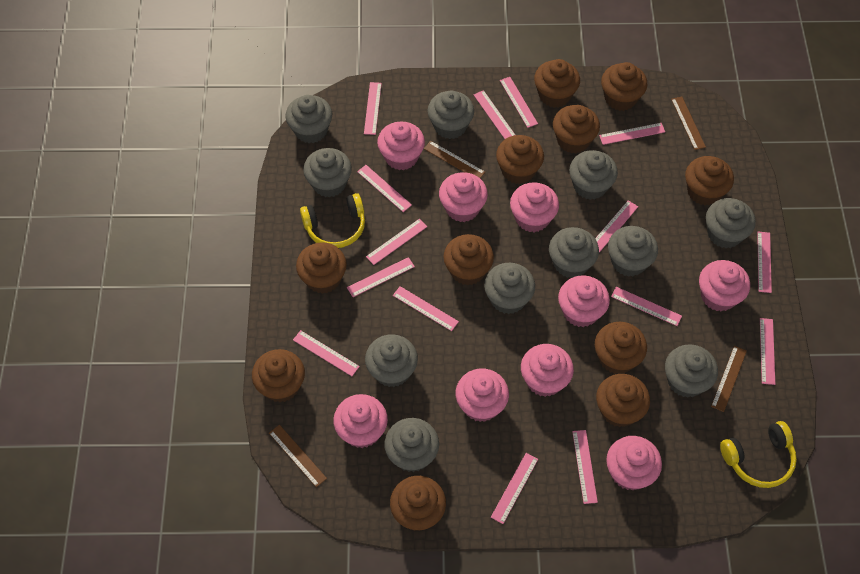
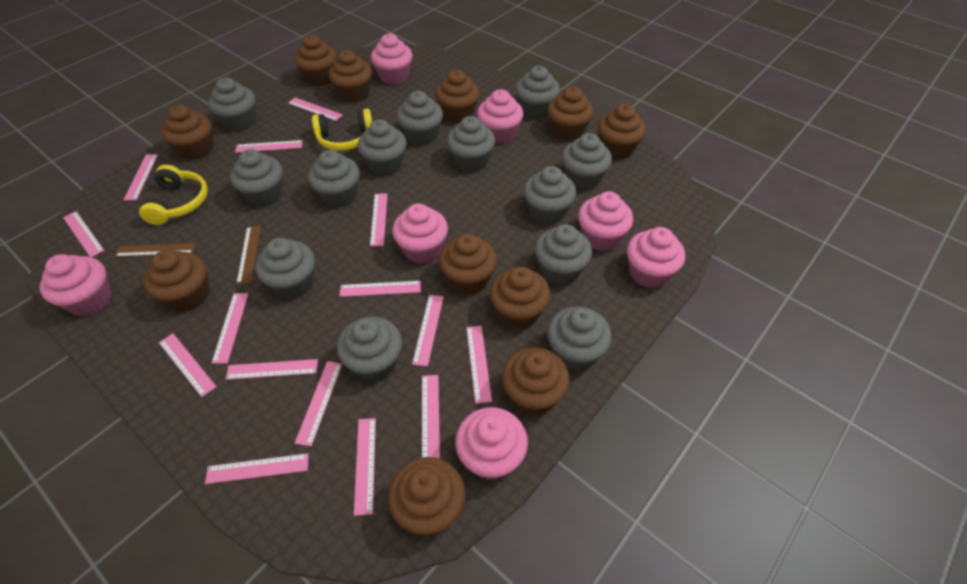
brown ruler: [269,425,327,487] [424,141,485,178] [671,97,706,150] [711,346,747,412] = 4 -> [115,243,196,257] [236,226,261,284] = 2
grey cupcake: [285,95,332,143] [303,148,352,197] [365,334,418,387] [384,418,439,472] [427,90,474,139] [484,263,535,314] [549,227,599,278] [569,150,618,200] [608,226,658,277] [665,344,718,398] [706,198,756,248] = 11 -> [208,78,256,131] [230,149,283,207] [255,238,315,299] [308,150,360,208] [337,317,402,382] [358,119,407,176] [397,91,443,146] [447,116,495,172] [516,66,560,119] [523,166,576,224] [535,224,592,285] [547,306,612,371] [562,133,612,190] = 13
pink cupcake: [333,394,388,448] [377,121,425,170] [439,172,488,222] [456,369,509,422] [510,182,559,232] [521,344,574,397] [558,275,610,327] [606,436,662,490] [699,260,750,312] = 9 -> [39,254,112,316] [371,33,413,85] [392,204,448,264] [455,407,528,480] [477,89,523,144] [578,191,633,251] [627,227,685,288] = 7

